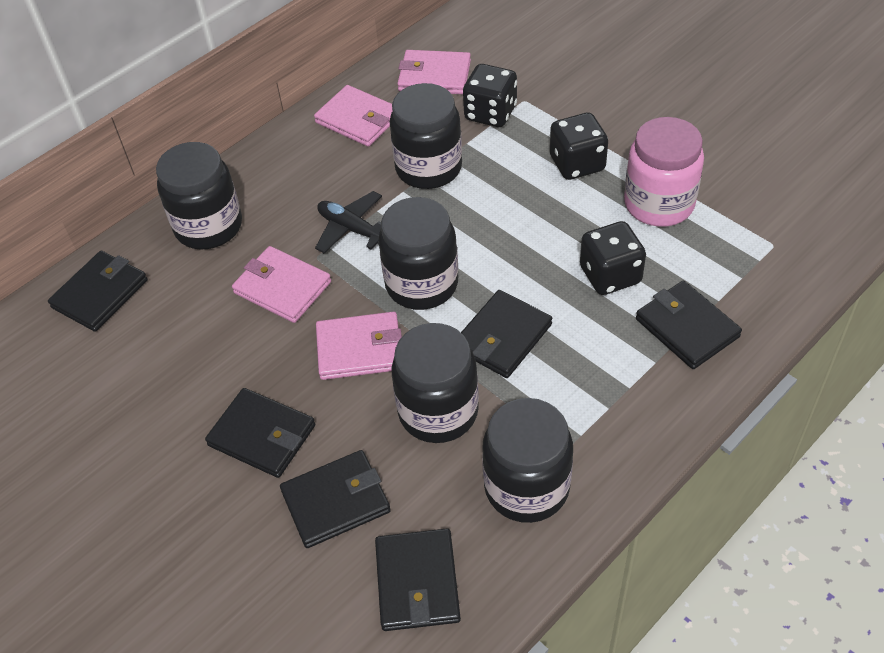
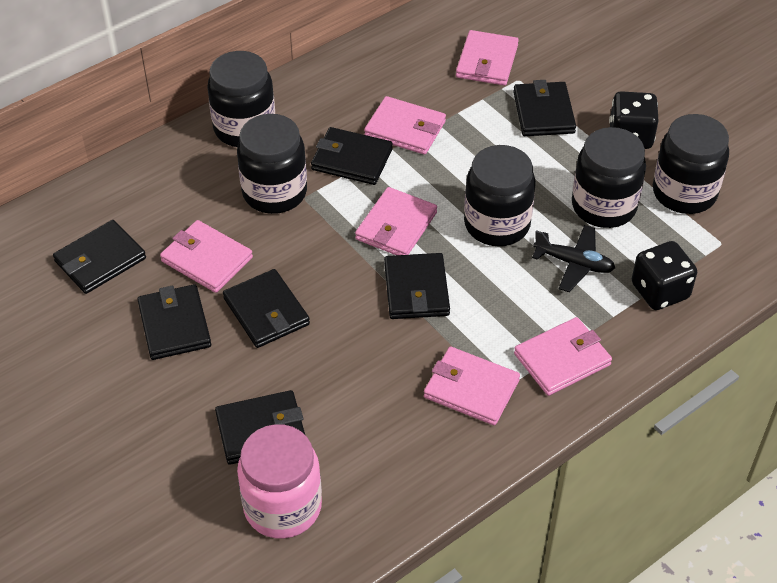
black dice: [463,64,517,127] [550,112,608,180] [580,221,646,295] = 3 -> [609,91,658,149] [632,241,697,310] = 2
black wallet: [48,251,148,332] [205,388,315,478] [280,450,391,548] [375,528,461,631] [461,290,552,378] [636,281,742,369] = 6 -> [53,220,146,294] [137,284,211,360] [215,390,305,465] [223,269,310,348] [311,127,393,185] [384,253,450,319] [513,80,576,136] = 7
pink wallet: [232,246,331,323] [314,85,392,147] [316,311,402,380] [397,50,471,94] = 4 -> [160,220,253,293] [355,187,437,255] [364,96,446,155] [424,346,520,425] [456,30,519,86] [514,317,612,396] = 6

